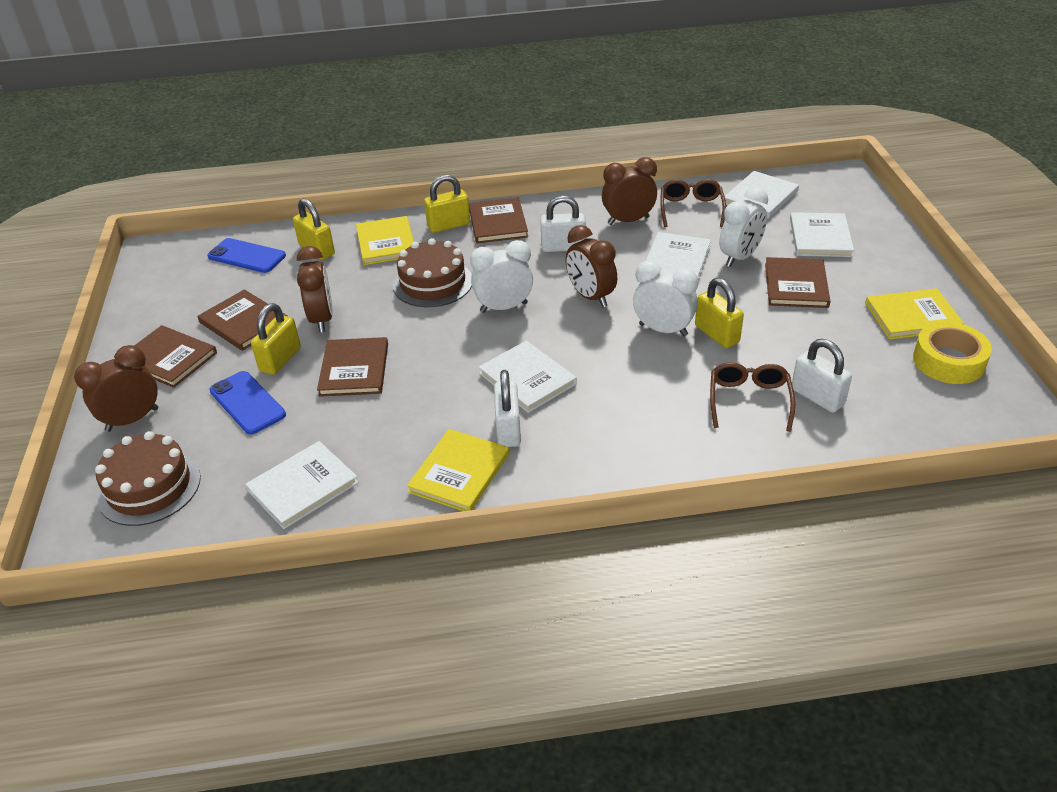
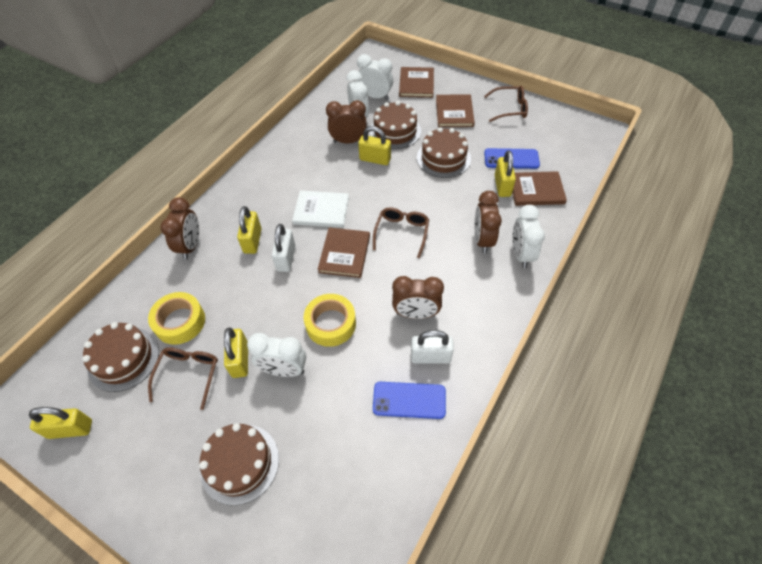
brown book: [134,325,217,388] [198,289,287,351] [317,337,388,397] [469,198,528,243] [765,257,831,308] = 5 -> [318,227,370,278] [399,67,434,98] [436,94,475,127] [512,171,567,206] = 4
brown cake: [95,431,201,526] [393,238,472,307] = 2 -> [82,322,159,392] [199,423,279,506] [369,101,421,149] [417,127,471,178] = 4
brown glasses: [660,179,726,227] [710,362,795,432] = 2 -> [148,347,218,410] [373,207,429,258] [484,86,528,122] = 3
white book: [245,441,359,529] [478,341,577,413] [646,232,711,280] [725,171,799,219] [790,212,854,257] = 5 -> [292,191,349,228] = 1
white clock: [470,240,533,313] [633,260,699,336] [719,187,768,267] = 3 -> [247,333,306,377] [346,70,369,118] [357,54,393,100] [512,205,545,268] = 4
white padlock: [494,370,521,447] [540,195,586,252] [792,339,852,413] = 3 -> [272,224,295,272] [411,330,454,364] = 2
yellow book: [356,216,414,265] [407,429,509,511] [865,288,964,340] = 3 -> none = 0
yellow padlock: [251,303,301,375] [293,198,335,260] [424,175,470,233] [695,278,744,348] = 4 -> [29,407,92,439] [224,327,248,378] [237,206,262,254] [358,126,391,165] [495,150,516,197] = 5
yellow tape: [913,322,992,384] = 1 -> [148,292,205,345] [303,294,356,347] = 2

